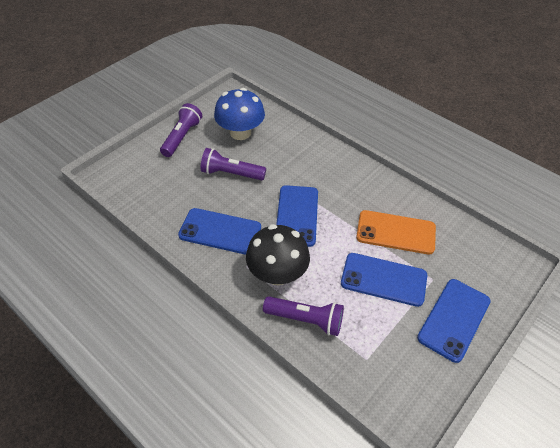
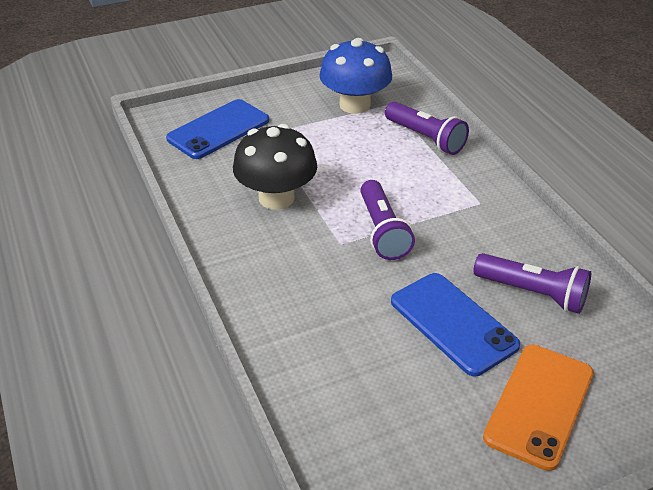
blue phone: [178,208,261,255] [276,185,318,247] [341,253,427,307] [417,279,491,363] = 4 -> [166,99,269,159] [391,273,520,376] = 2

